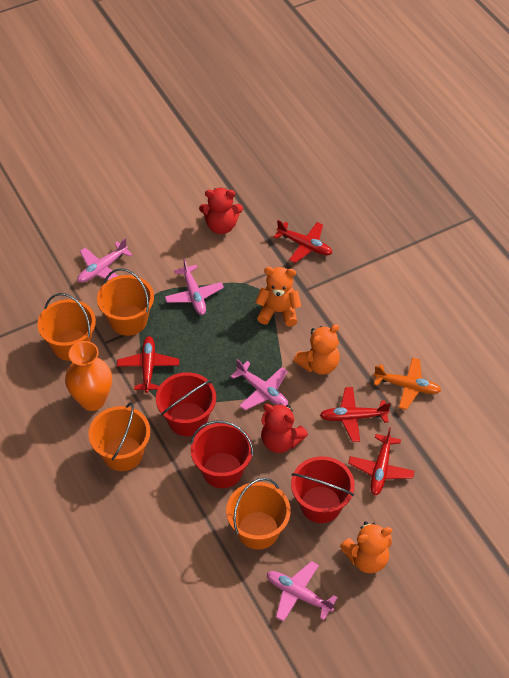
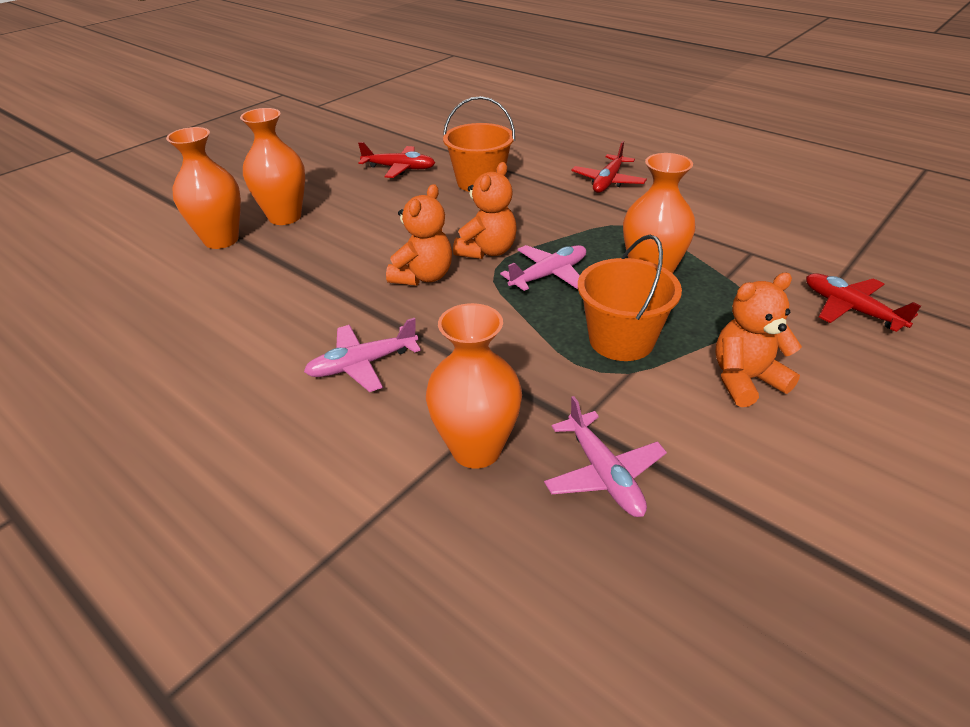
orange bucket: [37,293,96,361] [88,403,150,471] [97,268,154,336] [226,478,291,550] = 4 -> [443,96,515,192] [578,235,682,361] = 2
orange plane: [374,358,441,410] = 1 -> none = 0
orange vase: [65,341,112,411] = 1 -> [166,127,241,249] [240,108,305,225] [426,303,522,469] [623,153,695,274] = 4
pink plane: [78,238,133,283] [165,258,224,315] [230,359,288,410] [267,561,338,622] = 4 -> [304,318,421,392] [500,245,586,291] [544,396,667,517] = 3
red bucket: [156,372,216,436] [190,420,254,488] [291,456,355,523] = 3 -> none = 0
red plane: [117,336,179,393] [274,220,332,263] [320,387,391,442] [348,427,415,496] = 4 -> [358,142,435,178] [571,141,647,193] [806,273,921,332] = 3
red teddy bear: [199,188,243,234] [261,404,308,453] = 2 -> none = 0

